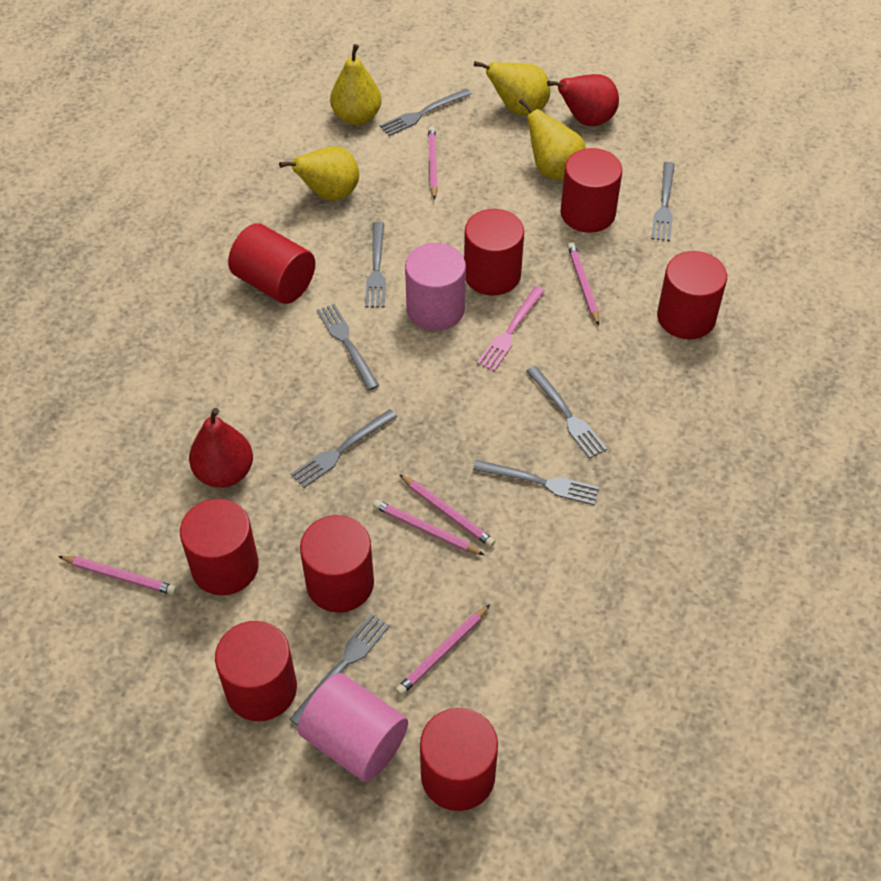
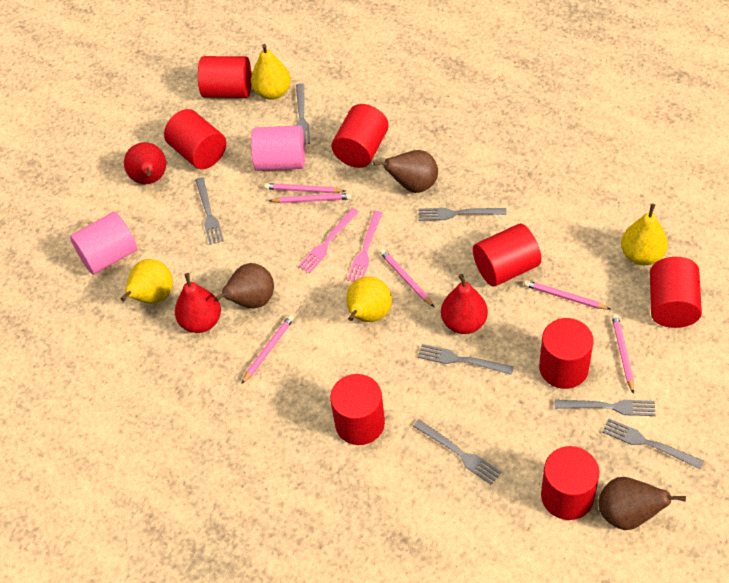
brown pear: none = 0 -> [215,263,274,308] [373,150,438,193] [598,477,686,530] = 3
grey fork: [289,614,390,726] [291,409,397,488] [317,304,379,390] [365,222,386,307] [380,88,471,136] [473,460,599,505] [526,366,607,458] [651,162,675,241] = 8 -> [195,177,224,245] [295,83,310,144] [413,419,501,485] [418,344,514,375] [419,208,507,221] [555,400,656,416] [602,419,704,469] = 7
pink fork: [477,286,545,371] = 1 -> [298,208,359,273] [347,211,382,282] = 2
red pear: [189,408,253,488] [547,74,619,126] = 2 -> [124,142,166,184] [175,273,221,333] [441,274,488,334] = 3

